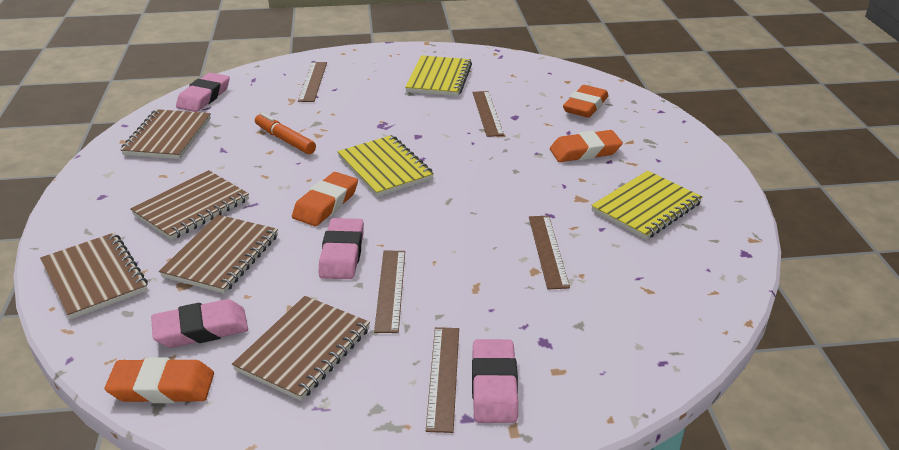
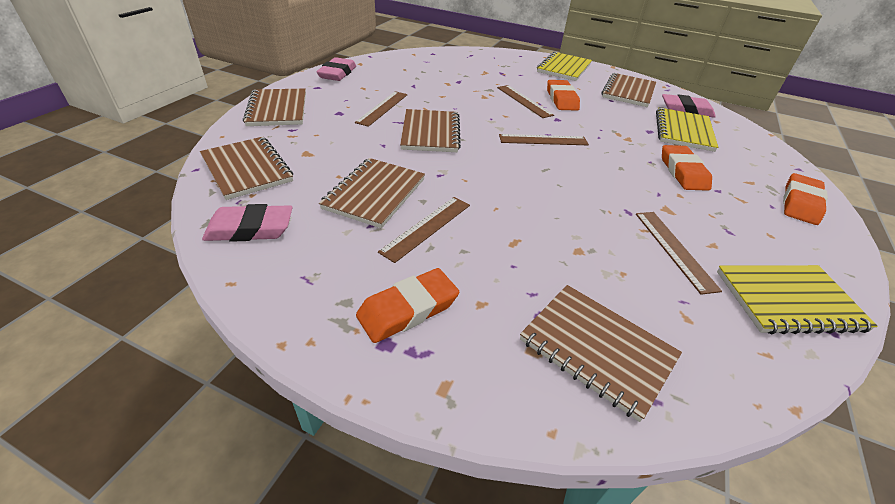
brown notebook: [40,233,148,320] [120,109,211,159] [130,170,249,240] [159,215,278,294] [232,296,370,401] = 5 -> [200,137,293,200] [243,88,306,126] [319,158,425,228] [400,109,461,152] [520,285,682,422] [602,73,656,107] = 6
orange marker: [255,113,316,154] = 1 -> none = 0
pink eraser: [151,299,248,348] [176,73,230,112] [319,218,364,279] [472,339,518,423] = 4 -> [202,204,293,242] [316,57,356,81] [662,94,716,117] = 3

